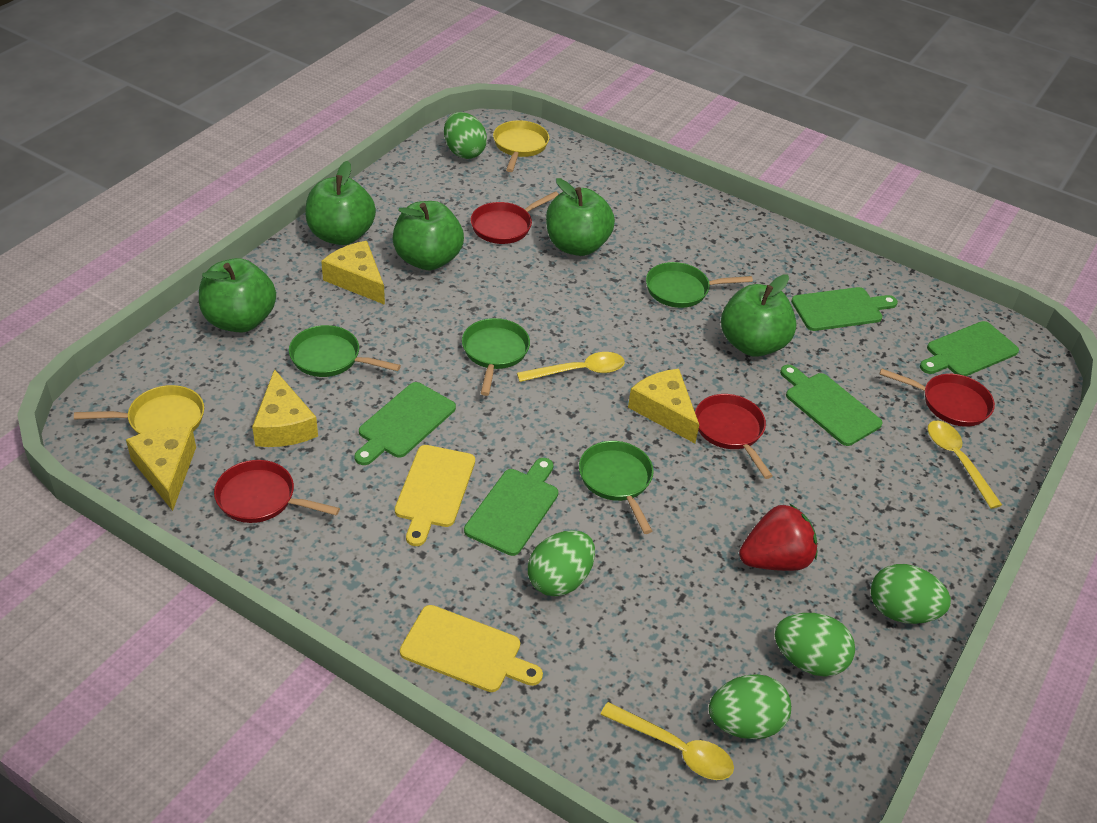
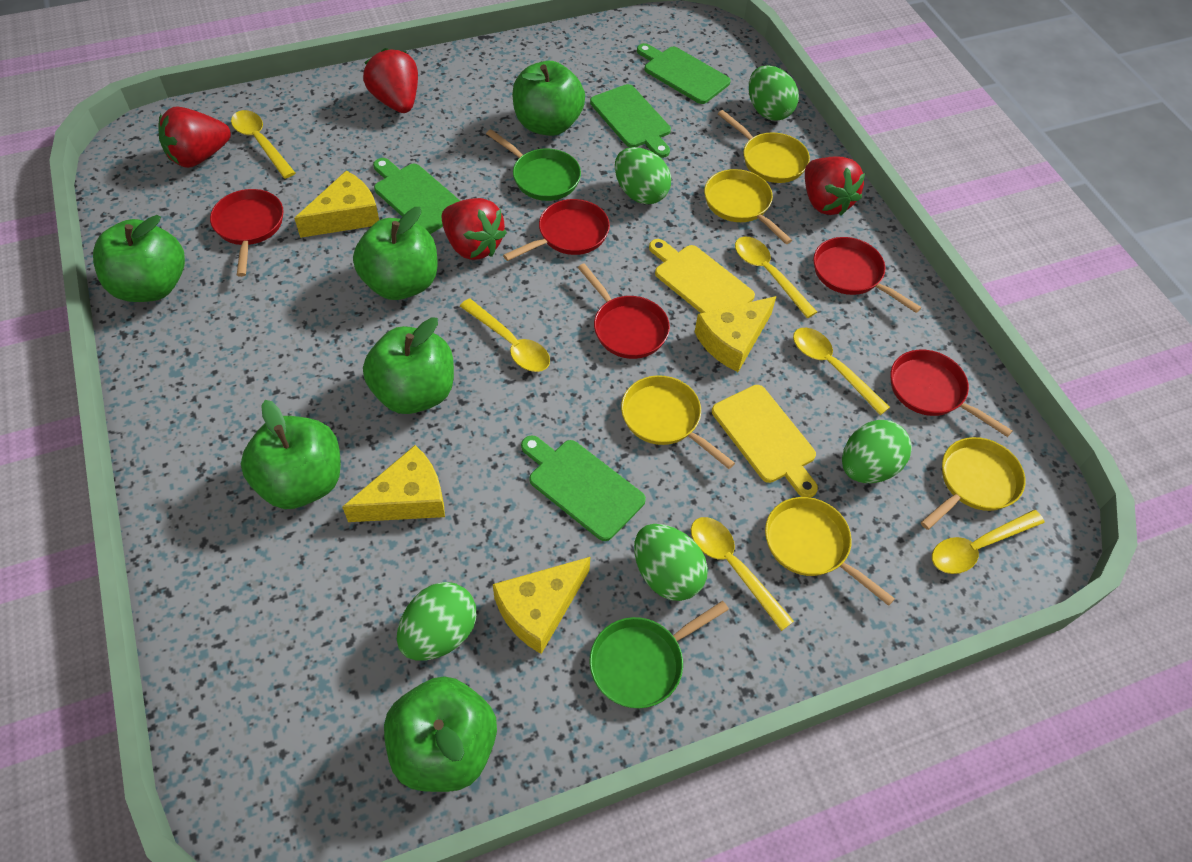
green apple: [199,258,276,333] [305,161,376,245] [393,201,464,270] [546,178,615,256] [721,274,796,357] = 5 -> [93,215,185,302] [241,400,341,509] [353,207,438,300] [363,317,454,414] [384,676,497,792] [512,61,585,136] = 6
green cutting board: [354,382,456,465] [464,458,558,556] [780,365,883,446] [791,287,898,331] [920,321,1019,376] = 5 -> [373,158,460,234] [521,435,646,541] [590,84,671,158] [637,43,731,104] = 4
green pan: [289,325,401,377] [462,318,530,396] [579,441,654,534] [646,262,753,308] = 4 -> [486,129,581,201] [589,601,729,708] = 2
red pan: [214,460,340,523] [471,191,559,244] [695,394,772,479] [879,368,995,427] = 4 -> [210,189,284,277] [503,199,610,261] [578,263,670,359] [813,237,921,313] [891,350,1013,437] = 5
red strawberry: [739,503,817,571] = 1 -> [158,106,231,168] [363,48,418,113] [441,198,507,260] [805,157,865,216] = 4
yellow pan: [74,385,204,434] [493,120,549,172] = 2 -> [621,375,735,469] [704,169,792,244] [718,110,810,183] [765,497,895,606] [921,437,1025,530] = 5
yellow spoon: [517,352,625,382] [600,702,734,780] [928,421,1002,509] = 3 -> [231,110,295,179] [460,298,550,372] [691,517,794,631] [735,237,817,318] [793,328,890,415] [932,510,1045,574] = 6

